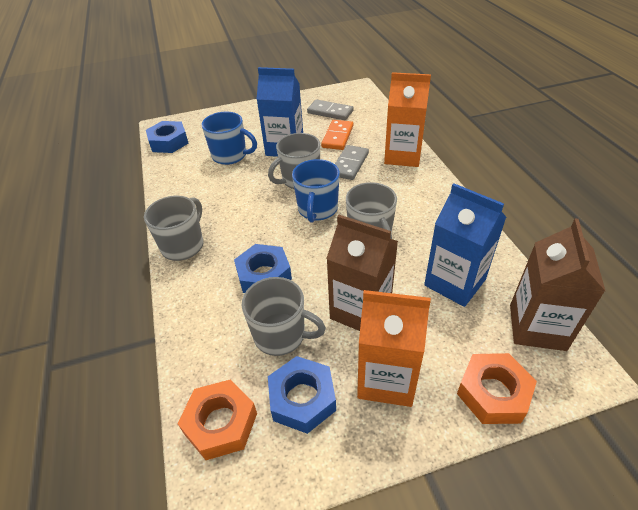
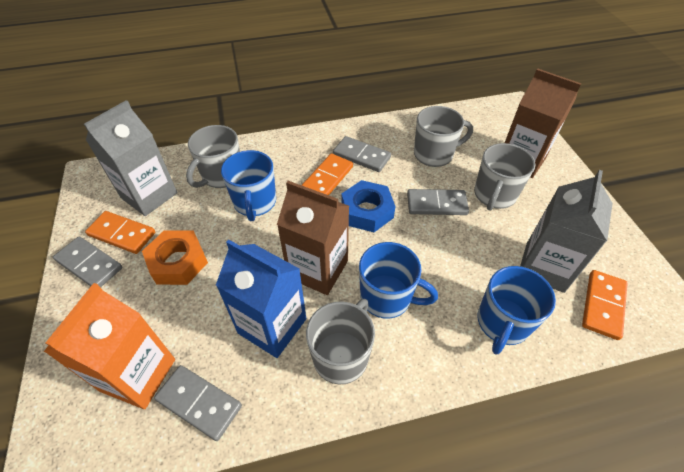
blue carton: [256,67,303,157] [424,184,506,307] = 2 -> [216,240,306,358] = 1
blue mug: [201,111,257,165] [292,159,340,223] = 2 -> [221,150,276,221] [359,242,438,319] [478,266,556,355] = 3
blue nut: [146,121,188,153] [234,244,292,293] [268,356,336,434] = 3 -> [342,180,395,232] = 1
grey carton: none = 0 -> [84,100,177,216] [520,170,613,293] = 2
grey domino: [307,99,354,120] [335,145,369,180] = 2 -> [53,236,123,288] [154,365,242,441] [333,136,391,172] [407,189,469,215] = 4
orange carton: [357,290,431,407] [384,72,431,167] = 2 -> [44,283,175,409] = 1
orange domino: [321,120,353,150] = 1 -> [85,211,155,254] [302,153,353,195] [582,270,628,340] = 3
orange nut: [178,379,257,460] [457,353,537,424] = 2 -> [142,230,208,285] = 1

